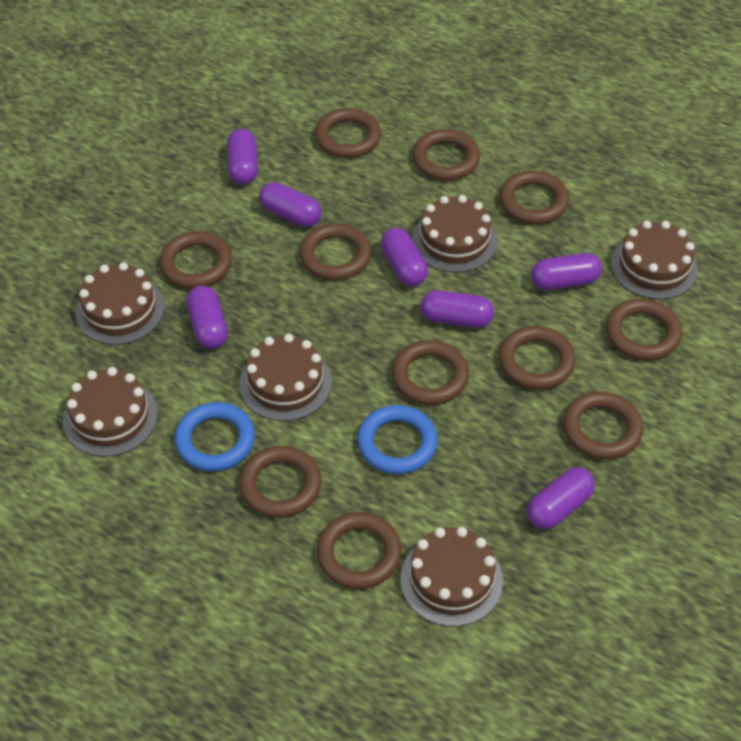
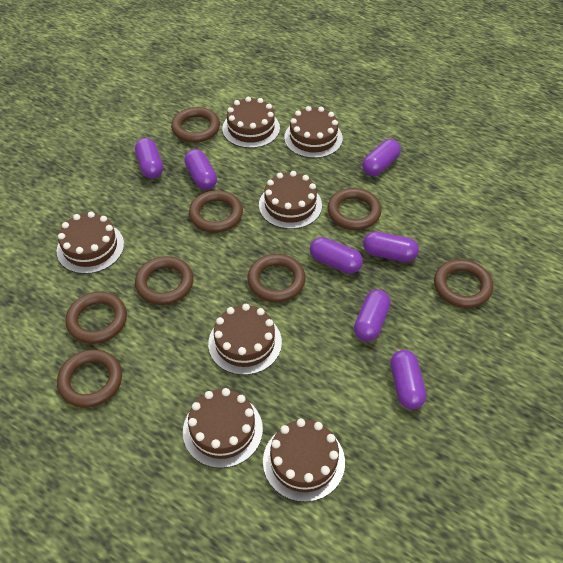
blue ring: [174,402,255,472] [357,405,437,474] = 2 -> none = 0
brown cake: [63,367,158,457] [75,262,164,345] [239,334,332,421] [401,527,503,627] [412,195,497,273] [611,221,698,300] = 6 -> [57,212,124,274] [183,388,263,468] [208,304,282,375] [222,97,280,148] [259,171,322,229] [263,419,345,502] [284,106,343,158] = 7
brown ring: [159,231,232,289] [239,446,321,518] [299,223,371,280] [315,108,382,158] [316,512,402,589] [392,340,469,405] [412,129,480,181] [498,326,576,390] [499,171,569,224] [563,391,643,460] [606,299,682,361] = 11 -> [57,349,122,408] [65,292,127,344] [135,256,193,305] [171,107,220,143] [189,190,243,233] [247,254,306,302] [327,188,381,230] [434,259,493,308] = 8

